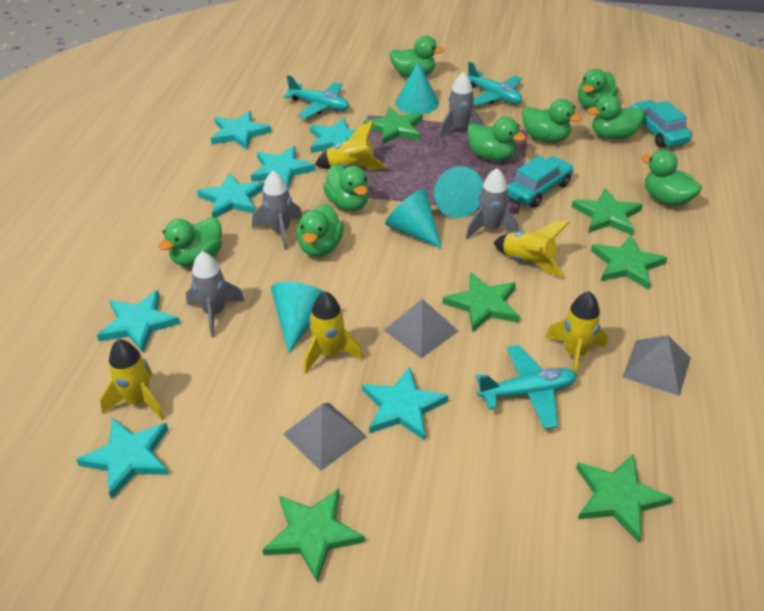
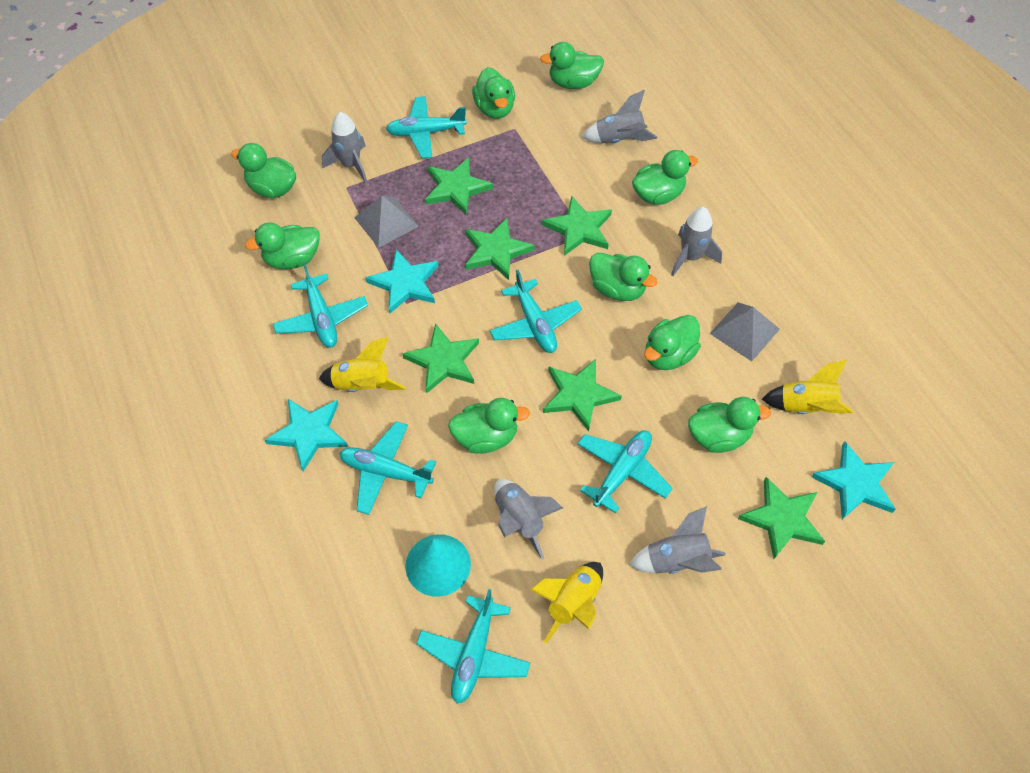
grey pyramid: [283,403,367,471] [384,299,458,359] [623,335,691,396] = 3 -> [354,195,419,248] [710,302,780,361] = 2
grey rocket: [186,251,245,337] [252,171,302,250] [439,72,483,138] [465,168,518,239] = 4 -> [322,112,367,183] [494,479,563,559] [582,90,658,143] [629,506,726,574] [671,207,722,276] = 5
turquoise car: [507,155,574,208] [631,100,692,147] = 2 -> none = 0
turquoise cone: [271,282,324,353] [385,189,442,249] [395,61,439,114] [434,166,483,218] = 4 -> [405,534,471,597] = 1
turquoise plane: [283,75,349,119] [467,61,522,106] [476,345,577,429] = 3 -> [273,264,368,348] [340,421,436,515] [386,96,467,158] [416,589,530,704] [490,270,582,353] [577,430,673,513] = 6
turquoise star: [76,418,169,499] [97,290,180,352] [197,173,264,217] [211,111,272,150] [251,146,316,189] [310,118,369,153] [362,367,448,441] = 7 -> [265,399,348,472] [366,249,438,313] [812,441,896,519] = 3
yellow rocket: [100,339,165,420] [304,291,363,374] [315,121,387,170] [494,221,570,278] [545,291,608,374] = 5 -> [319,337,406,392] [530,562,603,644] [762,360,853,414] = 3

